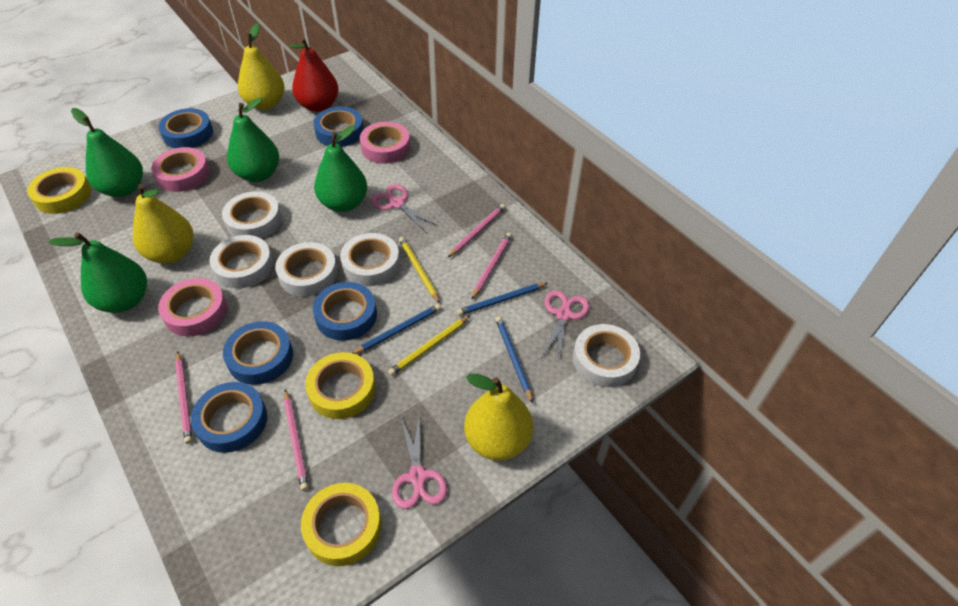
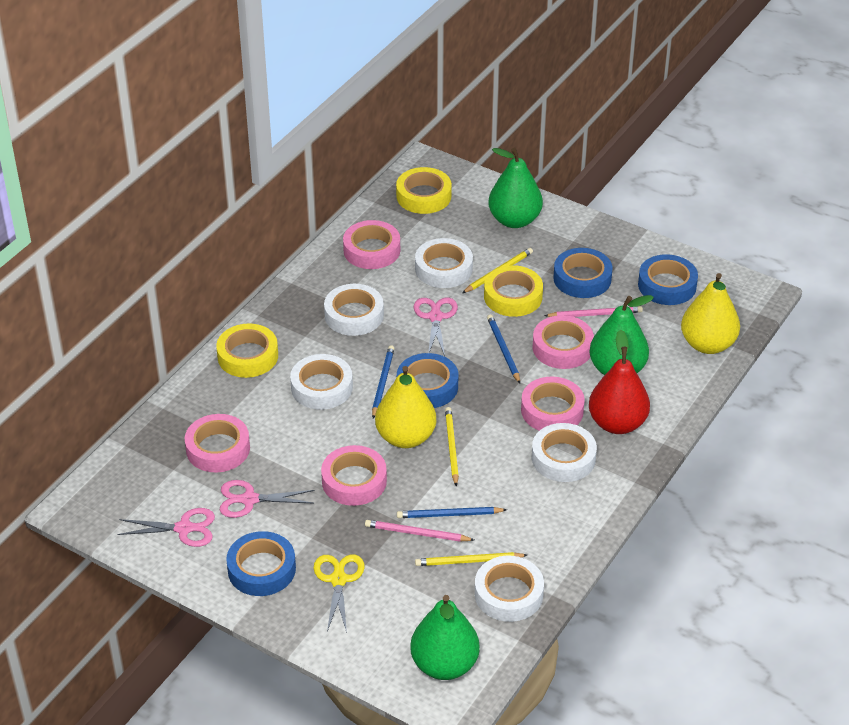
blue tape: [159,108,213,148] [191,382,267,453] [223,321,293,385] [313,107,364,147] [313,282,377,341] = 5 -> [226,531,296,596] [397,353,458,408] [553,248,613,298] [638,254,698,305] = 4
green pear: [49,232,147,313] [71,108,143,197] [227,97,279,182] [314,125,367,212] = 4 -> [410,595,480,680] [488,148,543,228] [589,295,654,375] = 3
pink pencil: [175,351,192,444] [284,389,309,491] [447,204,505,258] [472,233,512,299] = 4 -> [365,520,474,542] [544,306,643,317] = 2
pink tape: [152,147,210,192] [158,278,227,337] [360,122,410,164] = 3 -> [185,414,250,472] [321,445,387,506] [343,220,400,269] [521,377,585,431] [532,315,594,369] = 5
yellow pear: [133,184,193,264] [238,23,285,110] [464,374,533,461] = 3 -> [375,366,436,448] [681,273,740,354] = 2
yellow pencil: [388,315,471,376] [399,237,440,304] = 2 -> [415,552,527,566] [445,407,459,487] [462,248,533,293] = 3
yellow scissors: none = 0 -> [314,554,365,633] = 1

